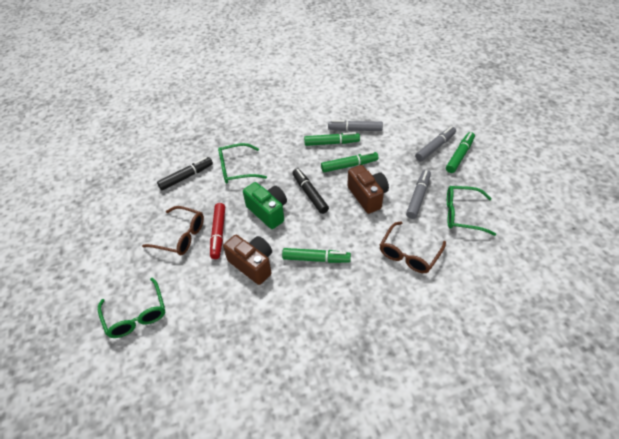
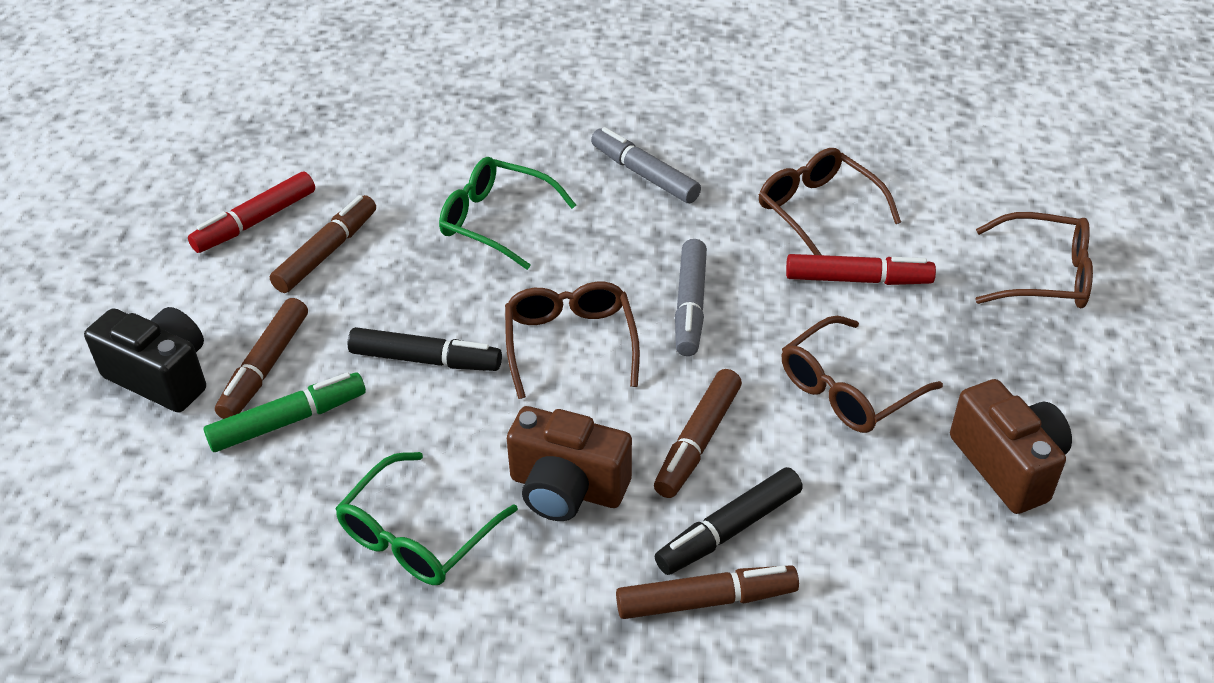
black camera: none = 0 -> [84,307,206,413] = 1
brown glasses: [142,206,204,255] [380,222,446,273] = 2 -> [505,282,640,399] [759,148,901,255] [782,316,943,433] [975,212,1093,308] = 4
brown marker: none = 0 -> [215,298,308,419] [270,195,376,293] [616,565,799,619] [654,369,742,498] = 4
green camera: [243,182,287,229] = 1 -> none = 0
green glasses: [98,278,165,338] [218,143,267,184] [447,186,496,236] = 3 -> [335,452,518,585] [439,157,576,270] = 2
green marker: [282,248,351,263] [304,132,360,146] [321,151,378,172] [446,132,475,173] = 4 -> [204,372,366,452] = 1
grey marker: [328,120,383,131] [406,170,431,219] [415,126,456,161] = 3 -> [591,127,701,203] [675,239,707,356] = 2
red marker: [210,203,225,259] = 1 -> [188,171,315,253] [786,254,936,285] = 2

